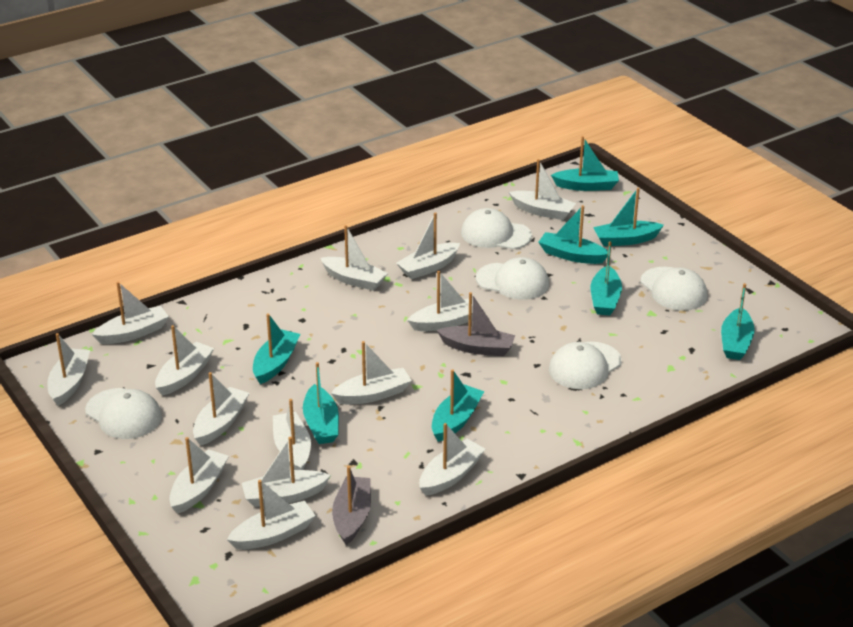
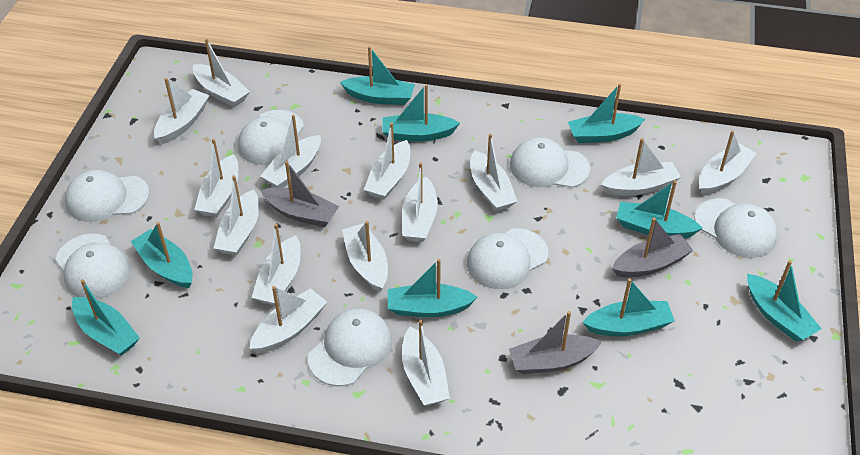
grey boat: [332,466,371,545] [437,292,515,356] = 2 -> [261,161,339,227] [509,311,602,374] [612,217,694,278] = 3
turquoise boat: [253,313,300,384] [303,362,339,444] [432,369,484,442] [539,205,608,264] [551,136,619,191] [591,241,622,315] [593,188,664,246] [721,283,755,360] = 8 -> [72,279,140,356] [131,222,193,288] [340,46,415,105] [382,84,460,141] [388,259,477,317] [568,84,645,143] [582,278,675,336] [616,180,702,238] [747,260,822,342] = 9
white cap: [85,388,162,439] [461,208,532,249] [476,257,549,300] [549,342,622,389] [641,267,707,311] = 5 -> [55,234,130,299] [65,170,150,222] [238,110,304,165] [308,309,392,386] [467,228,548,289] [510,137,590,188] [694,198,778,258] = 7

